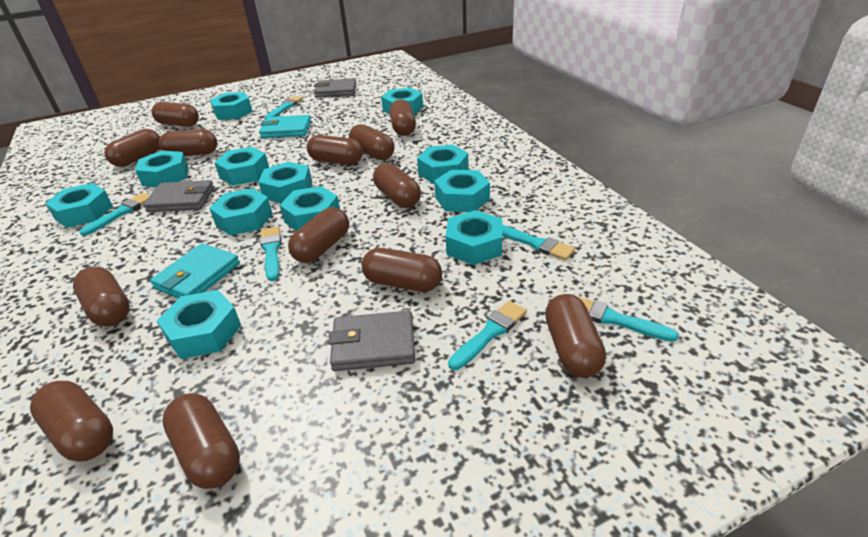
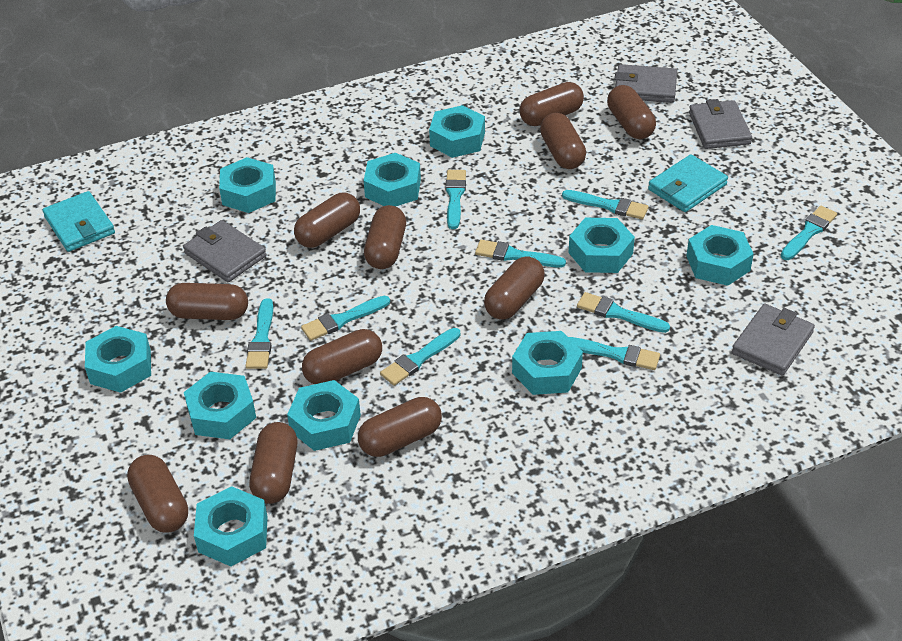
brown capsule: [30,381,113,462] [73,267,130,327] [104,129,160,167] [152,102,199,127] [159,129,217,156] [162,393,240,489] [288,207,349,263] [307,135,363,165] [349,124,395,160] [362,248,442,292] [373,163,421,208] [389,99,416,136] [545,294,606,378] = 13 -> [127,455,188,533] [166,283,248,320] [250,422,297,504] [294,193,360,248] [302,329,382,384] [358,397,442,457] [364,205,406,269] [484,257,545,320] [519,82,584,126] [540,113,586,169] [607,85,656,139] = 11
grey wallet: [143,180,214,212] [314,78,357,98] [328,311,415,371] = 3 -> [183,220,267,282] [615,64,677,103] [689,99,752,149] [732,304,815,376] = 4
turquoise brush: [79,193,150,236] [260,226,281,281] [265,96,303,120] [448,301,527,370] [502,225,575,260] [576,296,679,342] = 6 -> [246,298,273,369] [301,296,390,341] [380,328,461,386] [445,170,466,229] [475,240,566,268] [562,190,649,219] [568,337,660,370] [577,292,670,333] [781,206,837,260] = 9
turquoise nut: [45,183,113,228] [135,151,189,187] [157,290,241,359] [209,188,273,235] [210,92,253,120] [214,147,269,186] [258,162,312,203] [280,186,340,231] [381,88,423,115] [417,144,469,184] [434,169,490,212] [446,210,502,265] = 12 -> [85,326,151,393] [184,372,256,439] [194,486,268,566] [219,157,276,213] [287,380,361,451] [364,153,421,207] [429,105,485,158] [512,331,583,395] [569,218,635,273] [686,225,754,286] = 10

